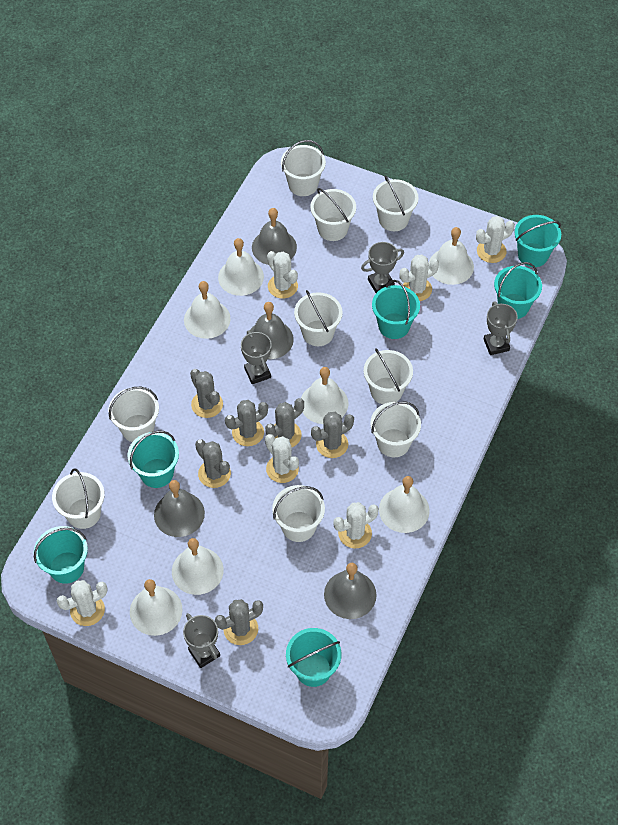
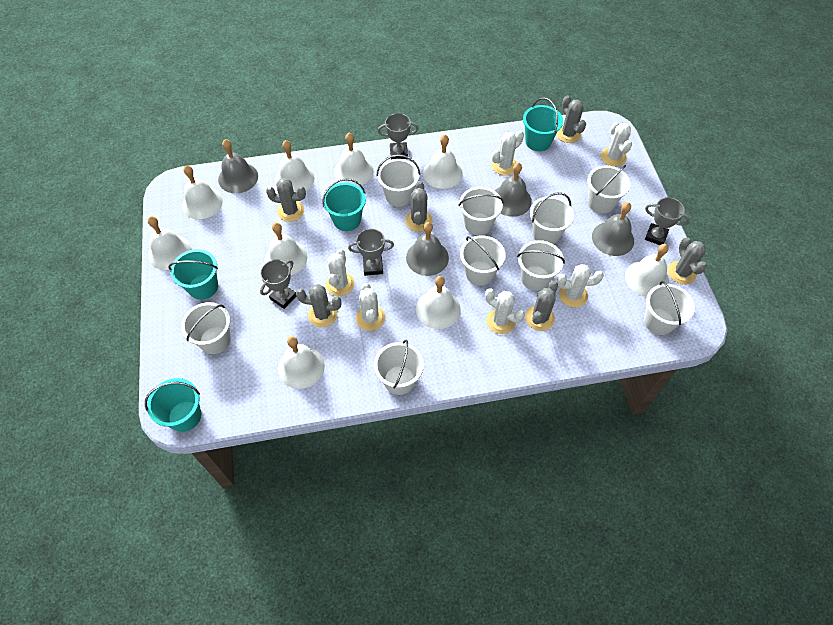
turquoise bucket: [34,526,88,584] [127,431,179,488] [286,628,341,687] [372,280,420,339] [494,262,542,319] [515,215,561,267] = 6 -> [145,378,201,432] [169,249,218,300] [322,178,366,231] [523,98,563,151] = 4
white bell: [130,579,183,636] [172,538,224,595] [184,281,231,339] [218,238,264,296] [301,367,349,424] [379,476,430,533] [429,227,474,285] = 7 -> [148,216,191,270] [182,165,223,219] [264,223,307,275] [275,140,314,192] [278,336,325,389] [334,133,373,186] [416,276,461,329] [423,135,463,189] [625,244,669,297] = 9

